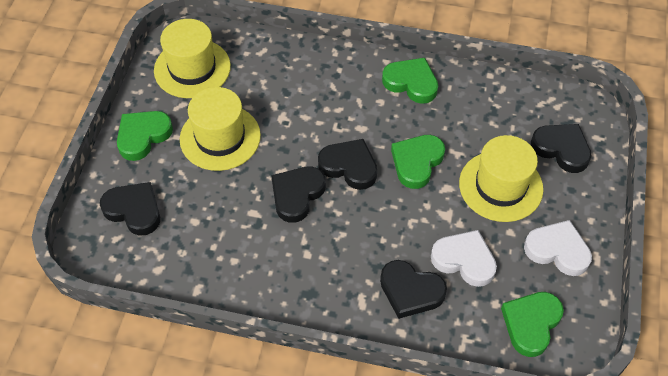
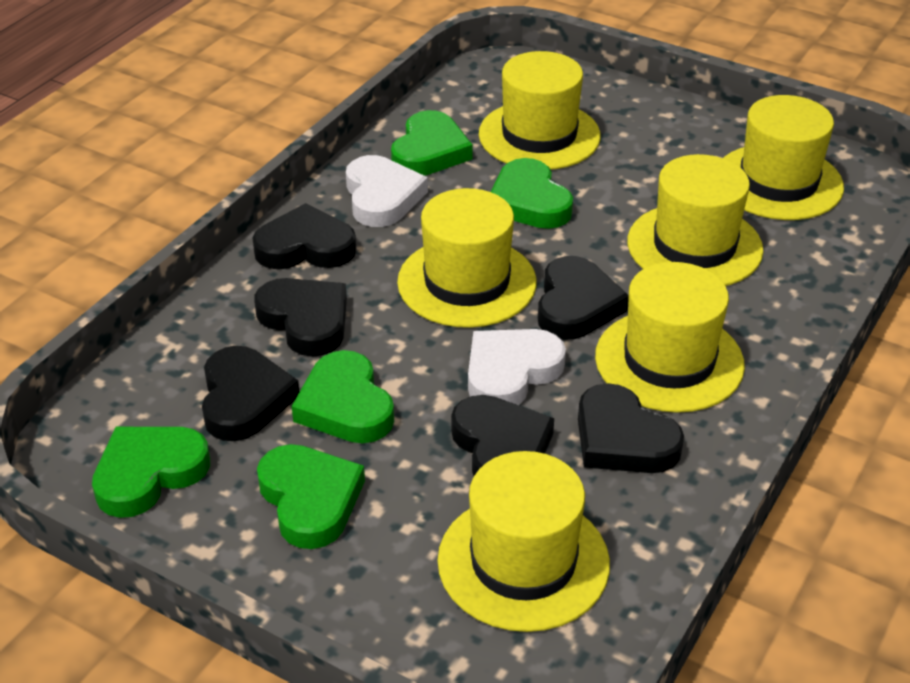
black heart: [100,182,160,236] [271,166,326,223] [318,139,377,190] [380,260,447,319] [531,124,592,173] = 5 -> [202,346,299,441] [253,203,357,269] [254,278,347,357] [451,395,554,476] [538,256,629,340] [578,383,684,473] = 6
green heart: [117,111,173,161] [382,58,438,104] [391,135,445,189] [501,292,564,357] = 4 -> [92,427,210,518] [257,444,365,549] [292,350,394,443] [391,110,473,176] [491,158,573,229] = 5
yellow hat: [154,19,231,98] [180,87,261,171] [459,135,543,222] = 3 -> [397,188,537,328] [437,451,610,632] [479,51,601,170] [595,262,745,413] [627,154,763,286] [724,95,844,220] = 6

